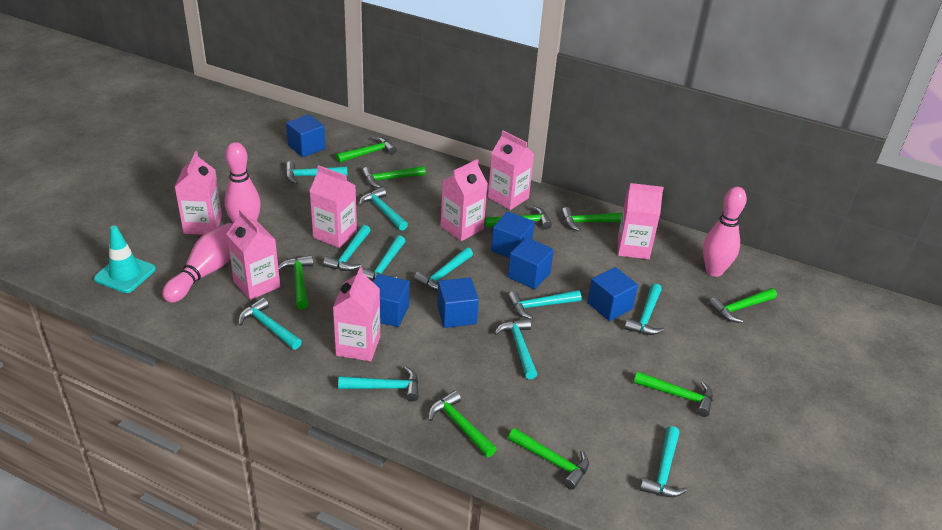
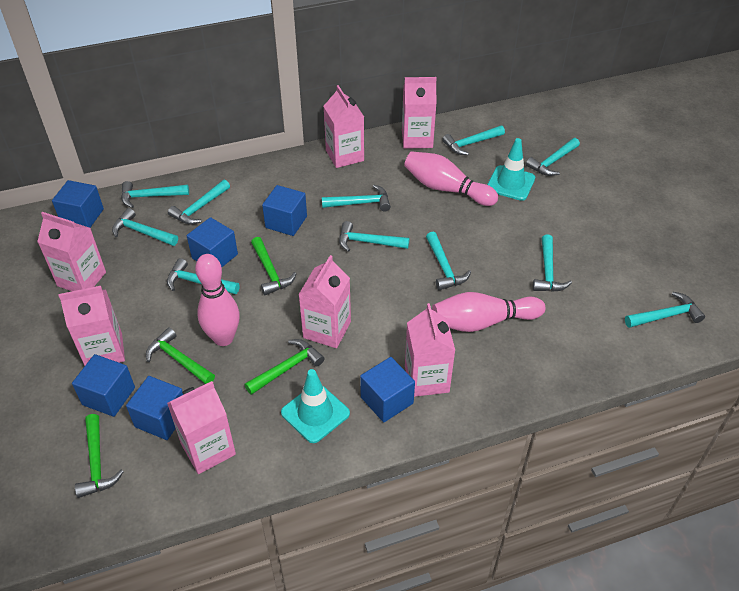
green hammer: [278,255,313,309] [336,137,397,163] [362,166,426,188] [428,390,497,457] [485,206,552,229] [508,428,589,490] [561,207,623,231] [634,371,713,417] [709,288,777,323] = 9 -> [75,414,124,498] [146,327,215,384] [245,339,324,395] [251,237,297,295] = 4
turquoise traffic cone: [94,225,156,293] = 1 -> [281,369,350,443] [487,138,535,201] = 2

